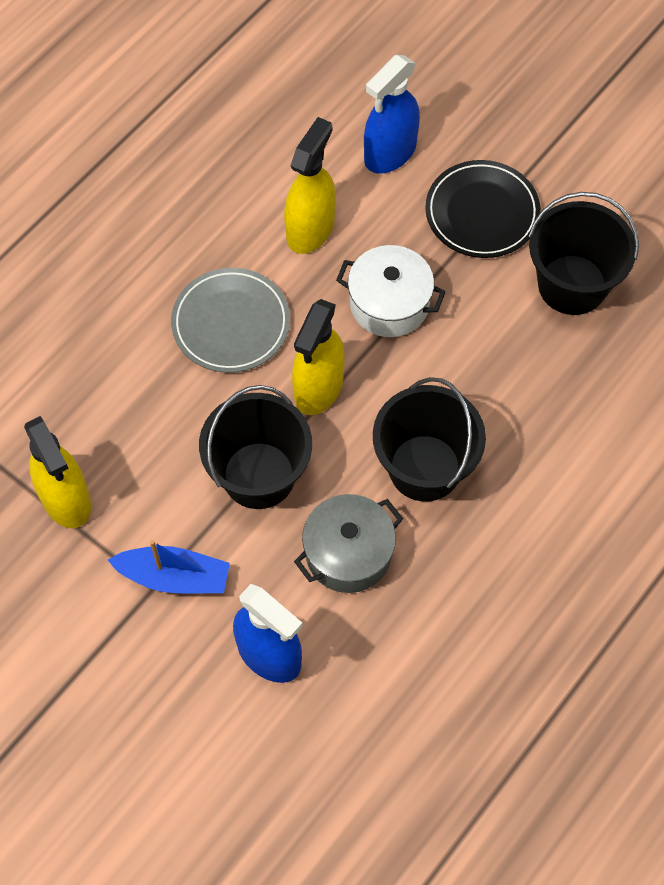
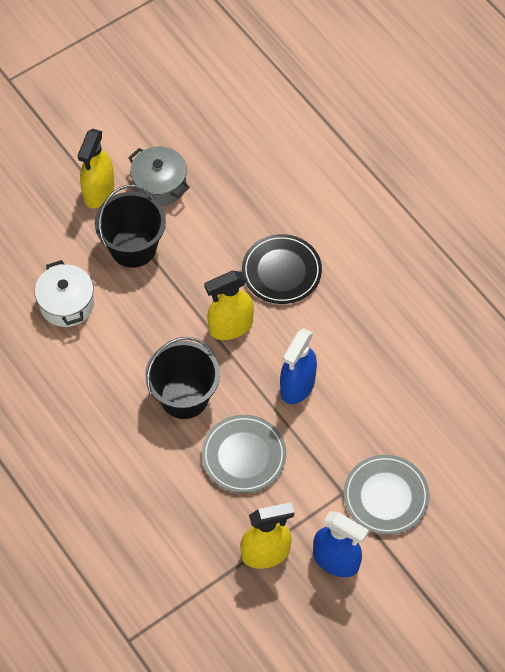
black bucket: [199,385,312,509] [373,377,486,502] [529,192,639,315] = 3 -> [95,185,166,268] [145,337,220,419] = 2
blue boat: [108,540,230,594] = 1 -> none = 0
grey plate: [171,268,290,373] = 1 -> [202,415,286,493] [344,455,430,535] = 2

